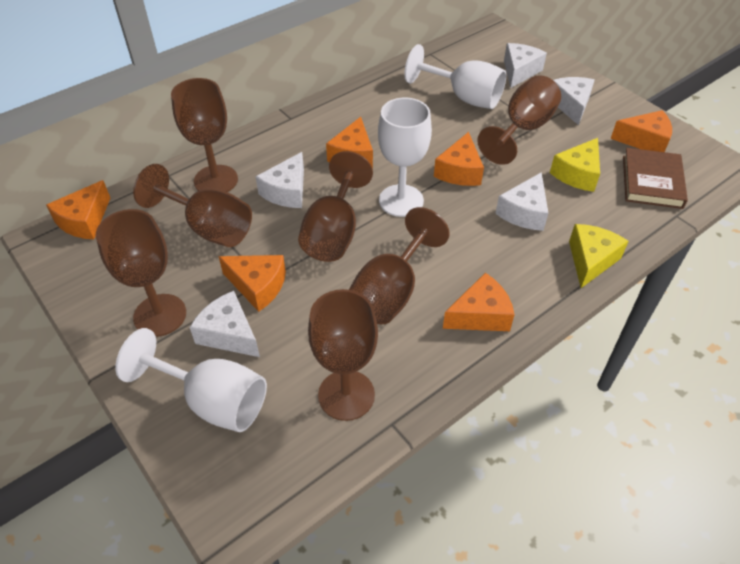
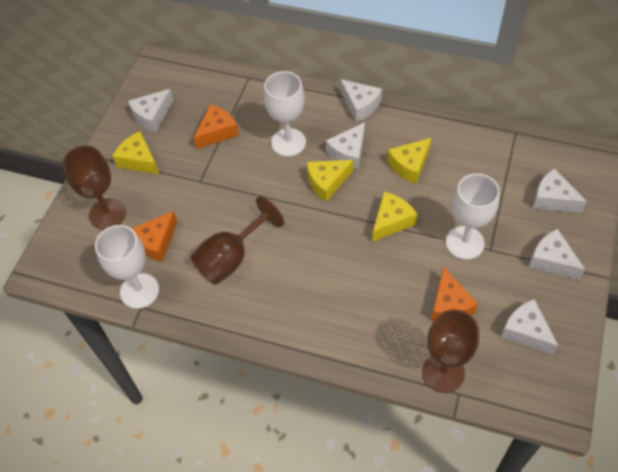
brown book: [623,148,688,209] = 1 -> none = 0
brown goblet: [96,209,186,337] [133,164,252,247] [171,78,238,192] [298,151,373,262] [308,289,378,421] [349,207,450,324] [477,75,561,165] = 7 -> [62,145,126,230] [191,196,284,285] [422,309,479,393] = 3
orange cheese: [46,180,110,240] [218,255,286,312] [326,117,373,168] [434,132,484,186] [443,273,515,331] [611,110,672,152] = 6 -> [131,211,177,262] [194,104,239,149] [431,266,478,321] = 3
white cheese: [189,291,260,357] [255,152,304,208] [495,172,548,231] [504,43,547,88] [553,77,595,125] = 5 -> [128,89,173,133] [326,122,365,170] [340,79,382,122] [501,299,559,354] [529,229,585,279] [533,168,587,213] = 6
yellow cheese: [550,138,600,192] [569,224,629,288] = 2 -> [112,131,159,174] [307,160,353,202] [372,192,417,242] [387,138,431,184] = 4

